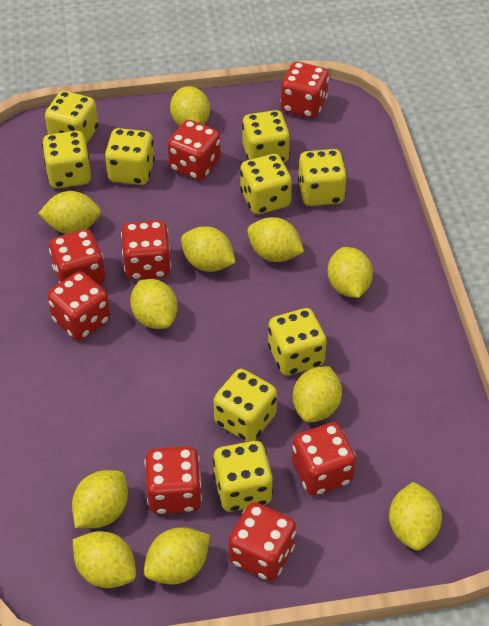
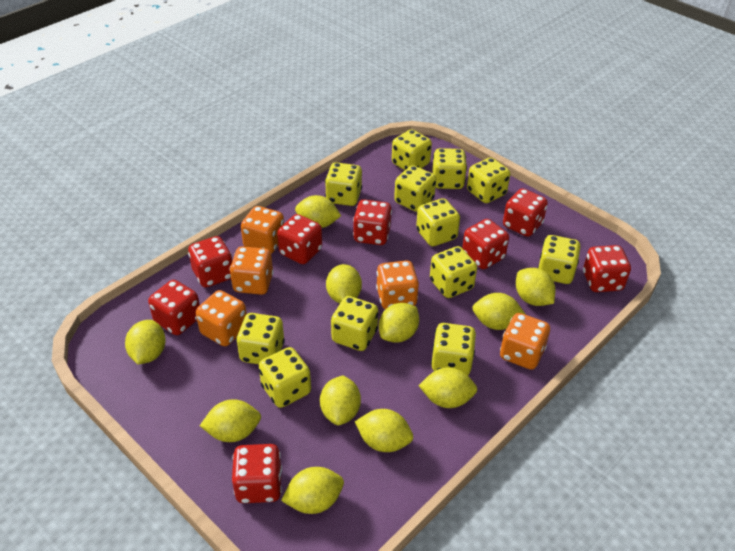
orange dice: none = 0 -> [196,290,247,346] [230,246,274,295] [241,206,284,254] [376,260,419,309] [500,313,550,370] = 5
yellow dice: [42,131,91,188] [45,91,98,144] [104,128,155,185] [213,441,273,512] [214,369,277,442] [240,154,292,214] [242,110,290,163] [268,308,326,375] [298,149,347,206] = 9 -> [236,313,285,364] [259,347,311,408] [325,162,362,206] [331,296,378,351] [392,129,432,170] [394,165,436,212] [416,198,460,246] [430,246,477,298] [431,323,476,375] [432,148,467,189] [467,158,510,203] [538,235,580,284] = 12

